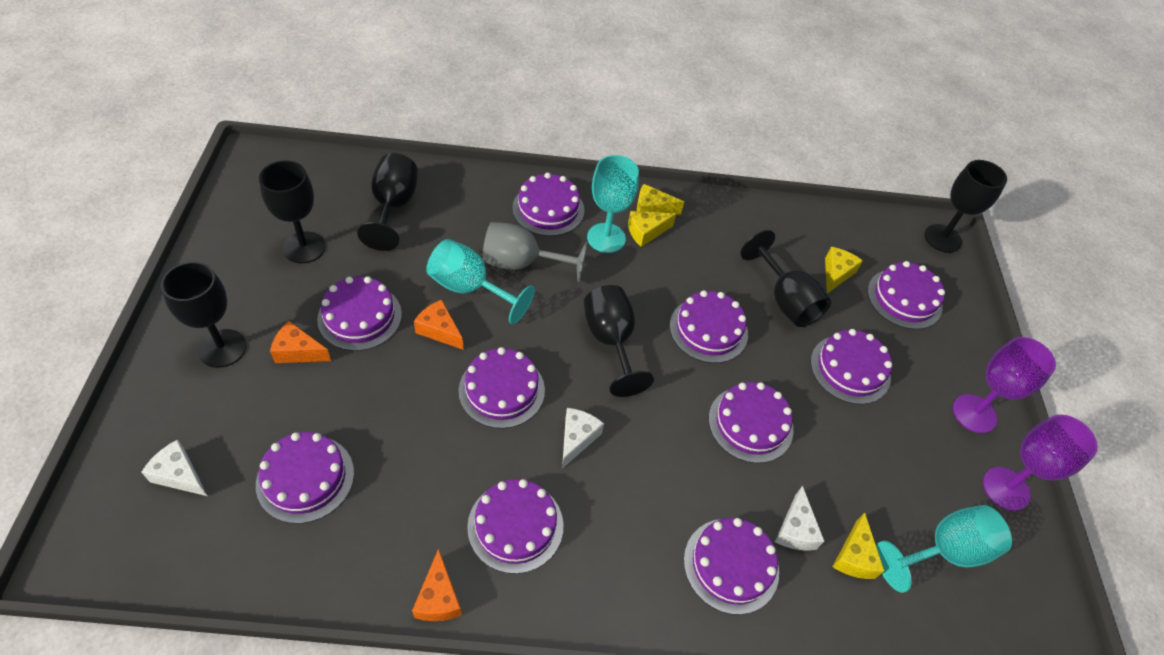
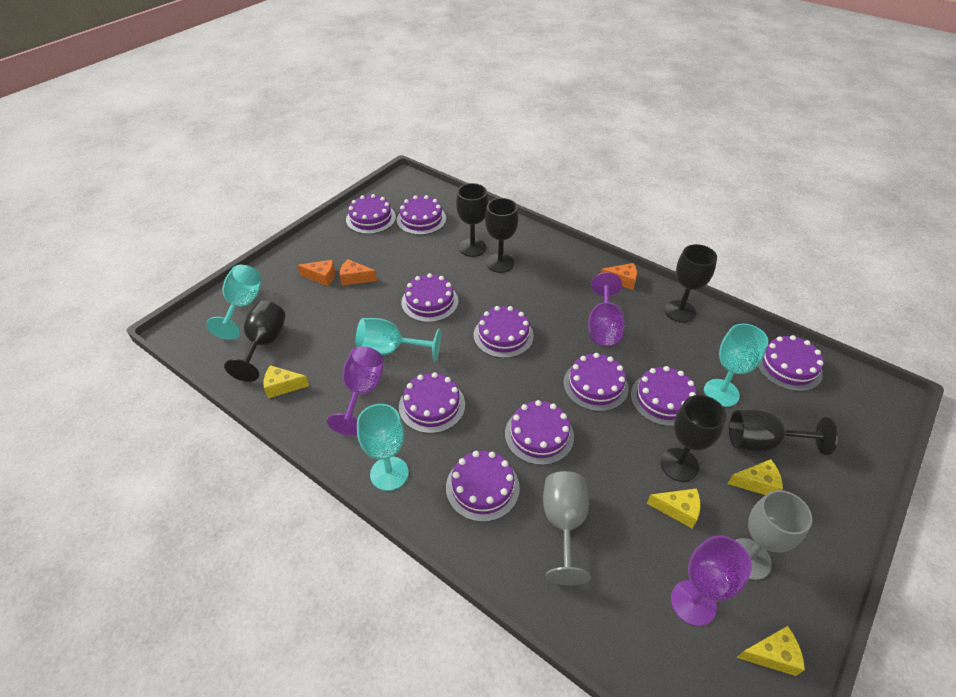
grey goblet: [482,222,588,282] = 1 -> [543,471,591,585] [735,490,812,580] = 2
purple goblet: [953,337,1056,433] [983,415,1098,511] = 2 -> [327,346,384,436] [588,272,625,346] [671,536,752,626] = 3
turquoise goblet: [426,239,535,324] [587,155,639,253] [876,505,1012,593] = 3 -> [206,265,262,340] [356,318,441,362] [357,404,409,491] [704,323,768,407] = 4
white cheese: [141,439,207,496] [562,408,604,468] [775,485,825,551] = 3 -> none = 0

